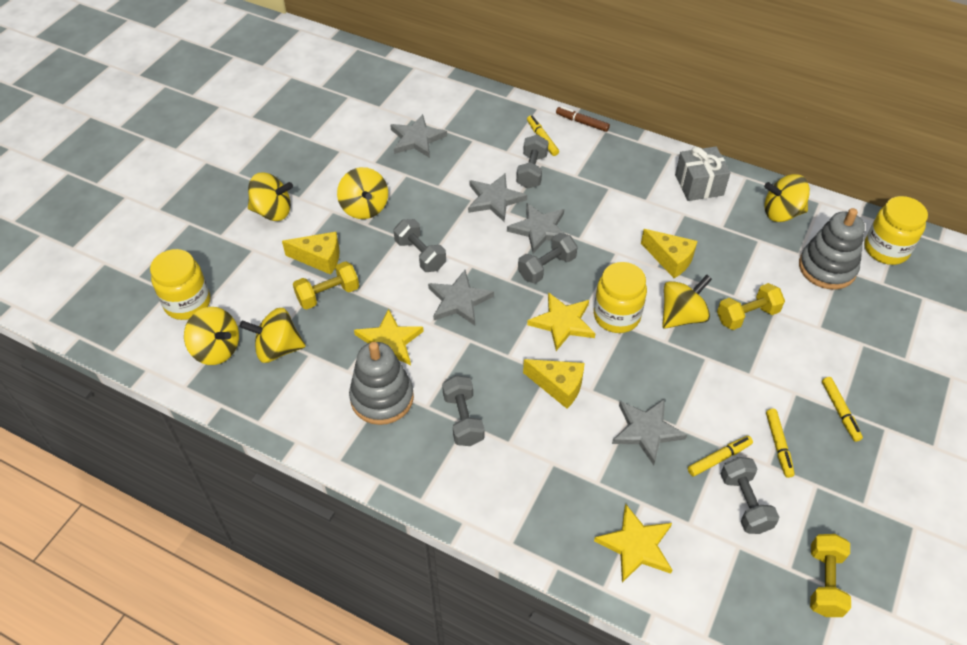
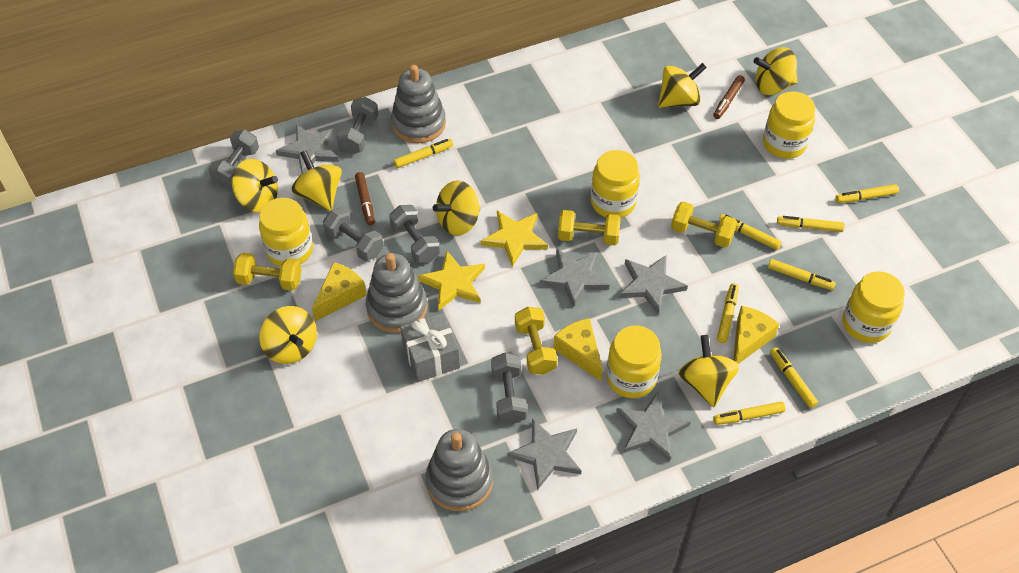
brown marker: [556,106,610,132] = 1 -> [355,172,375,225] [713,75,745,119] = 2
grey stacking toy: [349,342,414,425] [799,208,865,290] = 2 -> [366,253,427,333] [391,65,446,143] [426,429,493,511] = 3
yellow dumbbell: [293,261,359,309] [717,283,785,330] [810,534,851,617] = 3 -> [233,252,302,291] [515,307,558,375] [558,210,621,245] [671,201,737,248] = 4
yellow jar: [150,249,210,320] [594,262,647,333] [865,196,928,265] = 3 -> [259,198,313,267] [591,150,640,218] [606,326,662,398] [763,91,815,159] [843,271,905,343] = 5
yellow marker: [527,115,559,156] [688,436,753,476] [766,409,795,478] [822,377,863,442] = 4 -> [394,139,453,168] [713,402,786,425] [717,283,739,343] [719,214,781,250] [768,259,836,290] [770,347,818,408] [777,216,844,232] [835,184,899,203] = 8
yellow spinning top: [184,307,239,365] [240,308,306,363] [248,172,293,221] [337,167,388,219] [662,275,712,329] [764,174,810,222] = 6 -> [232,159,278,212] [259,306,317,364] [292,150,342,211] [433,180,481,236] [658,63,707,108] [678,335,739,408] [753,47,797,95] = 7
yellow star: [354,309,424,365] [527,292,596,351] [594,504,672,583] = 3 -> [418,251,485,311] [481,211,548,267] = 2

